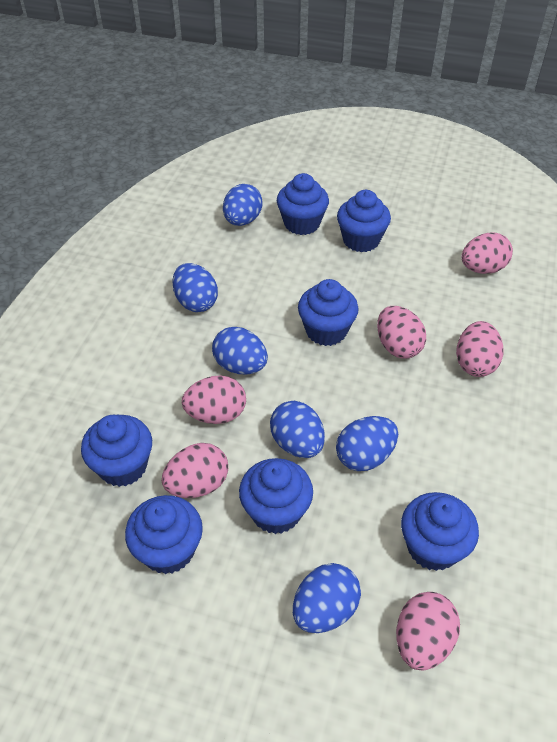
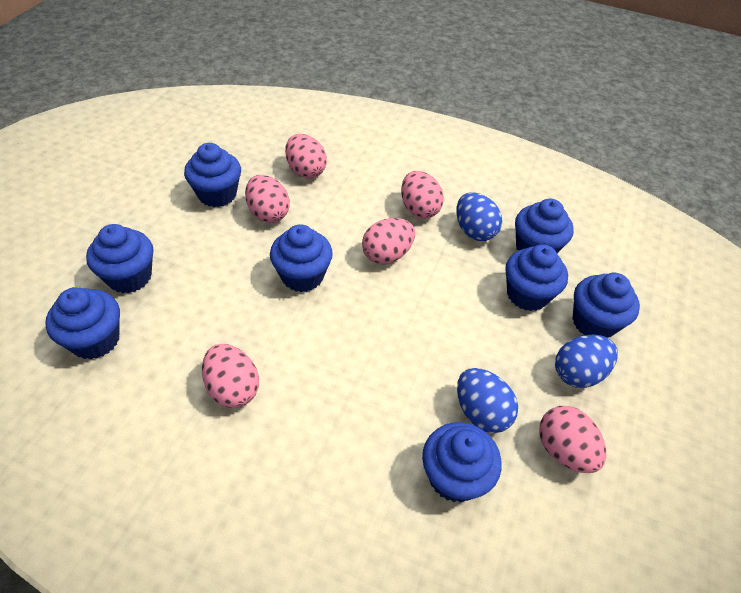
blue cupcake: [81,415,152,487] [125,495,203,574] [239,458,313,534] [277,173,329,235] [298,279,359,346] [337,190,391,252] [401,492,479,571] = 7 -> [45,287,120,359] [86,224,153,293] [184,143,241,207] [270,224,333,292] [422,422,502,503] [505,244,568,311] [515,199,574,253] [573,273,640,338] = 8
blue egg: [172,263,218,312] [212,327,268,374] [223,184,263,226] [270,401,325,458] [293,563,361,633] [336,416,398,471] = 6 -> [457,192,502,241] [457,368,518,433] [555,334,618,388] = 3

